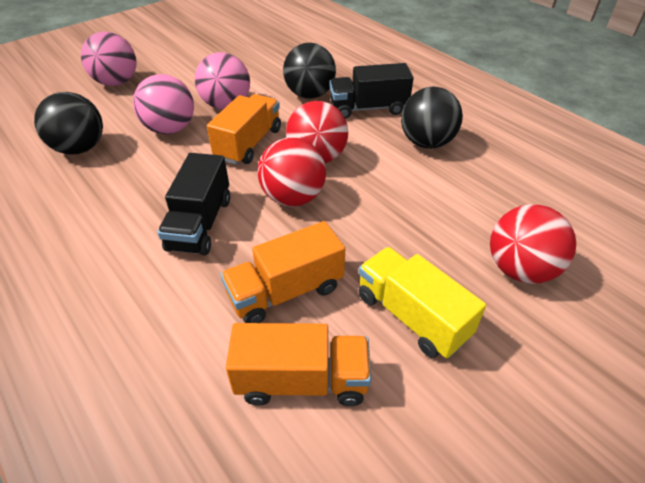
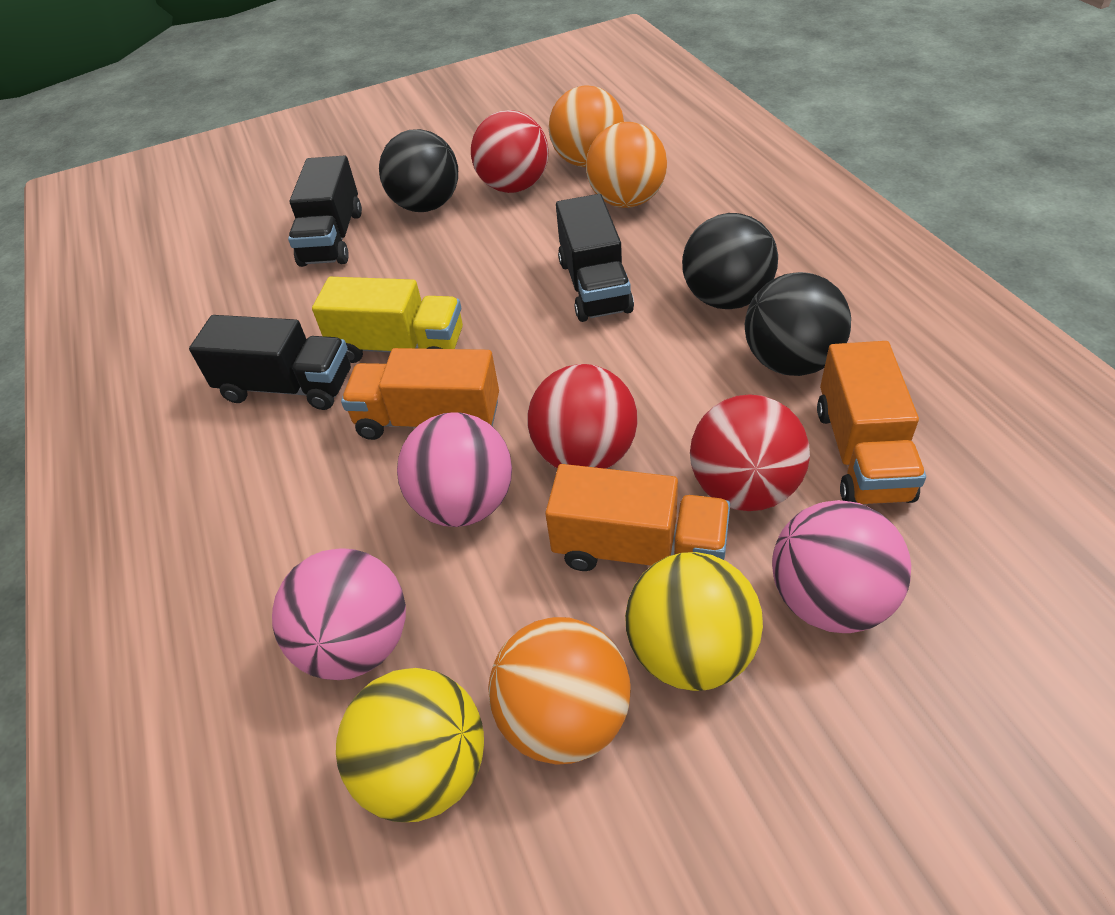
black truck: [158,153,230,256] [329,63,414,119] = 2 -> [189,315,351,410] [288,155,362,267] [556,194,634,322] = 3
orange ball: none = 0 -> [488,617,631,765] [549,86,624,167] [586,122,667,208] = 3
yellow ball: none = 0 -> [336,668,484,822] [625,552,763,691] = 2

